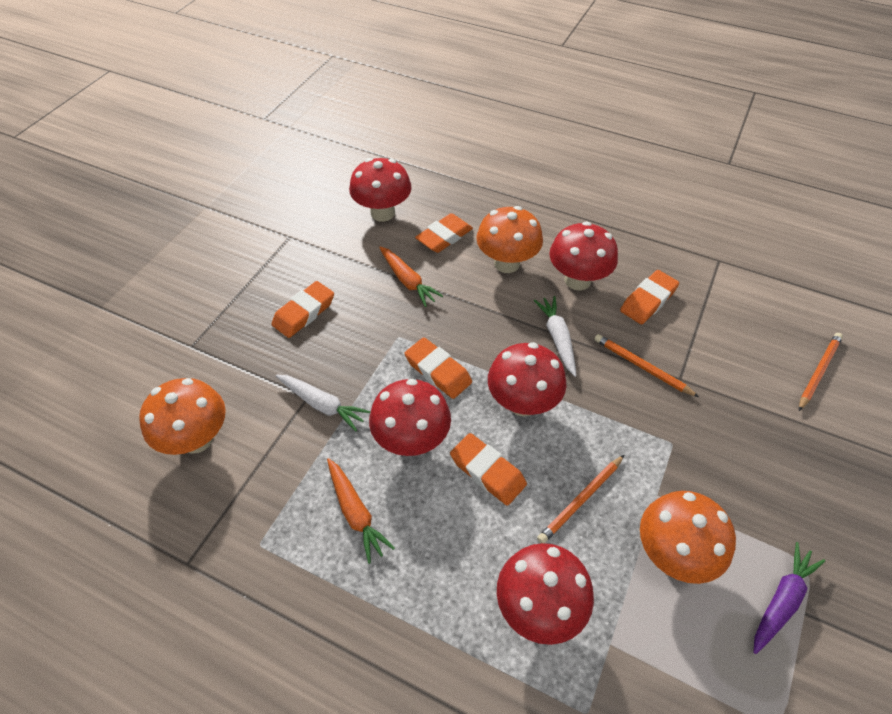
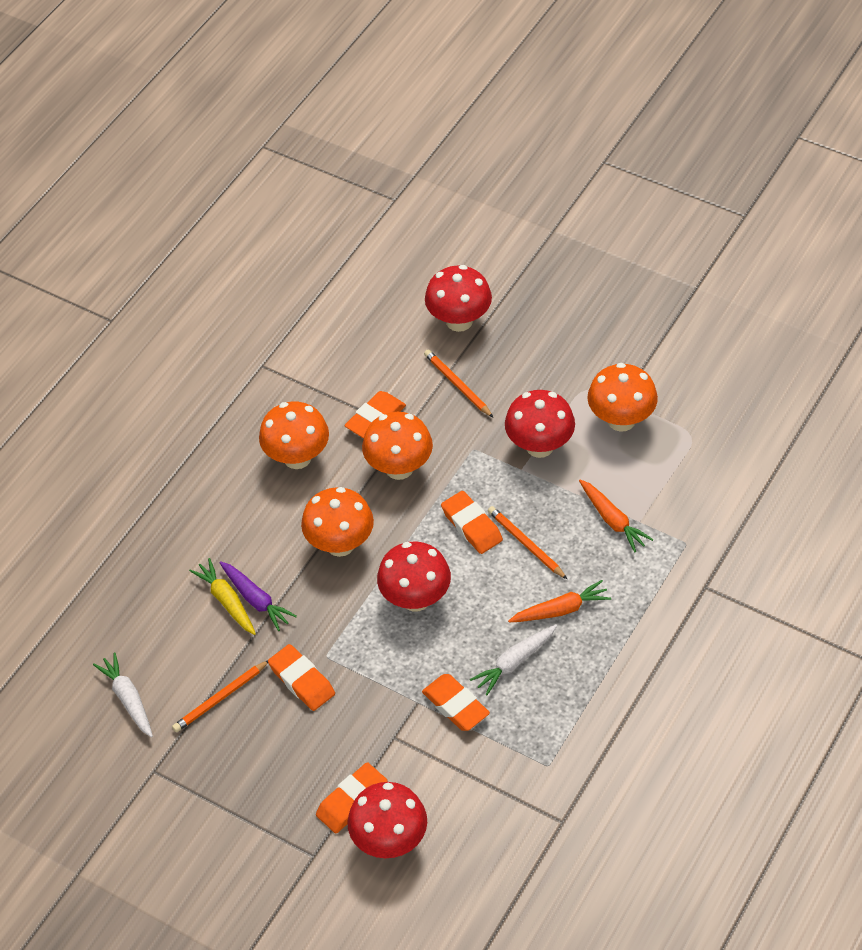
orange mushroom: [139,378,226,455] [476,206,543,273] [640,491,736,584] = 3 -> [259,401,329,469] [301,487,374,557] [362,412,433,480] [587,363,658,432] = 4
red mushroom: [349,158,411,222] [369,379,451,456] [488,342,566,417] [497,543,594,645] [549,221,618,290] = 5 -> [347,782,427,858] [377,541,451,612] [425,265,492,332] [505,390,575,458] = 4
yellow carrot: none = 0 -> [189,558,256,635] = 1

